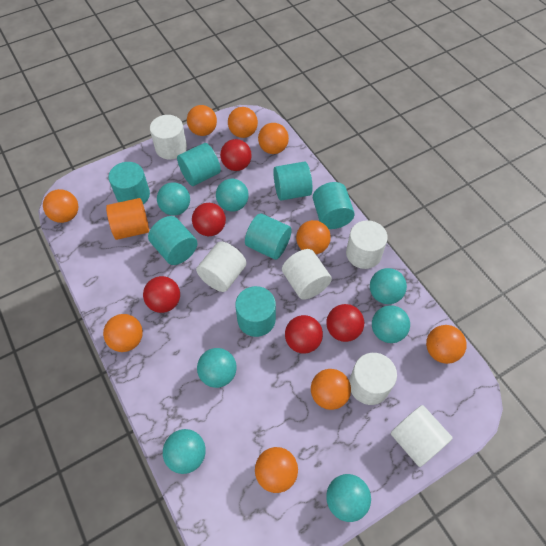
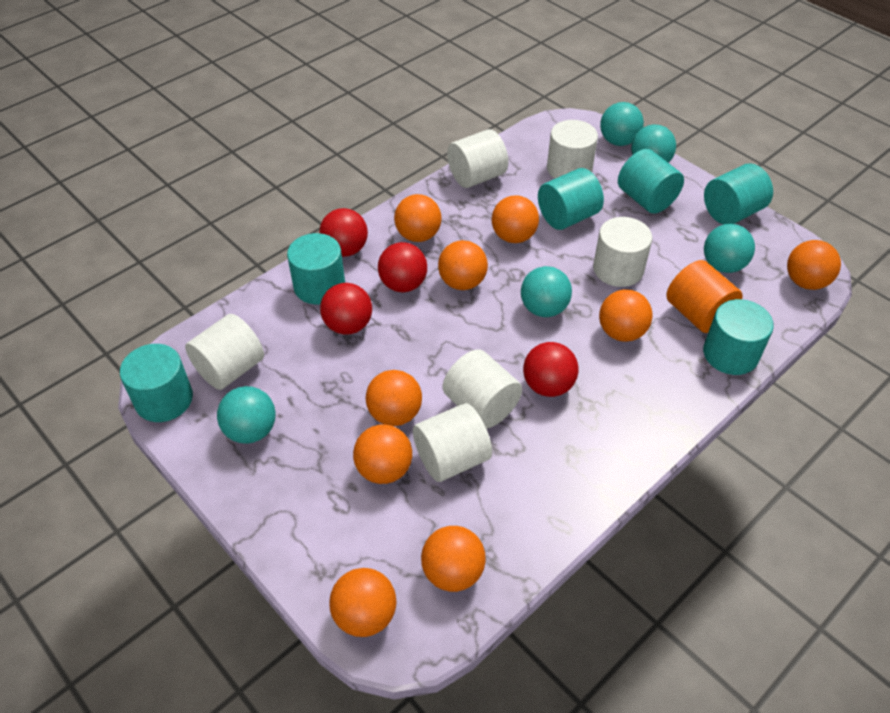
red ball: [143,276,180,313] [192,203,226,236] [220,139,252,171] [285,315,323,353] [326,304,364,342] = 5 -> [319,208,368,257] [320,283,372,335] [378,242,427,292] [523,342,579,397] = 4
turquoise ball: [157,182,190,216] [163,429,206,474] [197,348,237,388] [216,178,249,212] [326,474,371,522] [370,268,407,304] [372,305,410,343] = 7 -> [217,386,276,444] [521,266,572,317] [600,102,644,146] [631,125,676,163] [704,224,755,273] = 5
turquoise cylinder: [108,162,150,204] [148,216,197,265] [177,143,221,186] [235,286,276,337] [245,213,292,260] [273,161,312,201] [313,182,355,229] = 7 -> [120,344,193,422] [287,233,345,304] [538,168,604,230] [618,149,684,213] [703,299,774,375] [704,163,773,224] = 6

